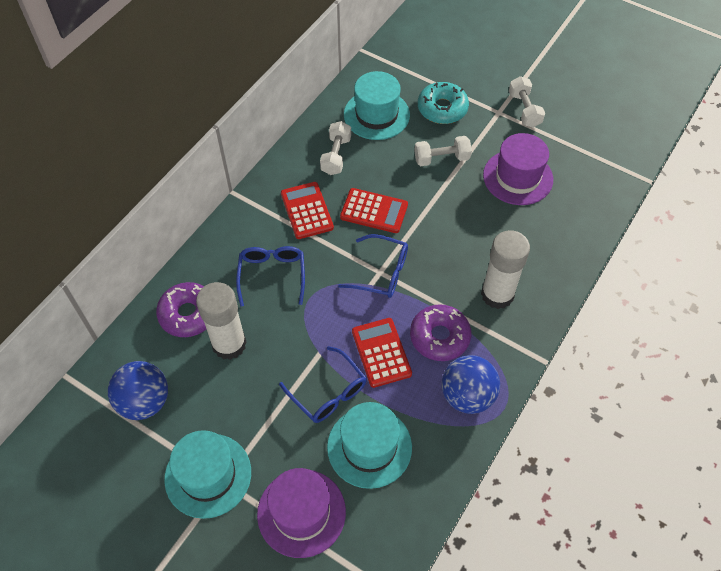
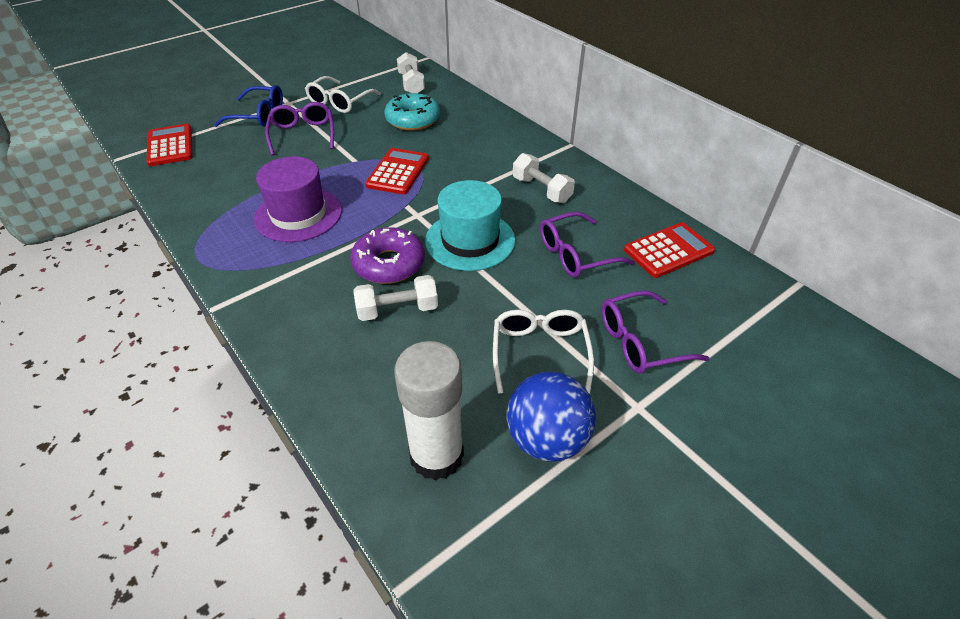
blue ball: [108,361,168,420] [442,355,500,414] = 2 -> [507,372,596,462] = 1
blue glasses: [236,246,305,306] [279,346,367,423] [338,234,408,298] = 3 -> [214,85,283,127] = 1
purple donut: [156,282,206,337] [410,304,471,361] = 2 -> [351,227,425,284] = 1
purple glasses: none = 0 -> [265,102,334,156] [540,212,634,277] [601,290,709,374] = 3
purple hat: [257,468,346,558] [483,133,553,205] = 2 -> [254,156,342,242] = 1
turquoise hat: [164,430,251,519] [327,402,412,489] [344,71,410,140] = 3 -> [425,180,515,271] = 1
white glasses: none = 0 -> [305,76,381,113] [493,310,594,394] = 2
white glue stick: [196,282,247,360] [481,230,530,309] = 2 -> [394,341,464,481] = 1

